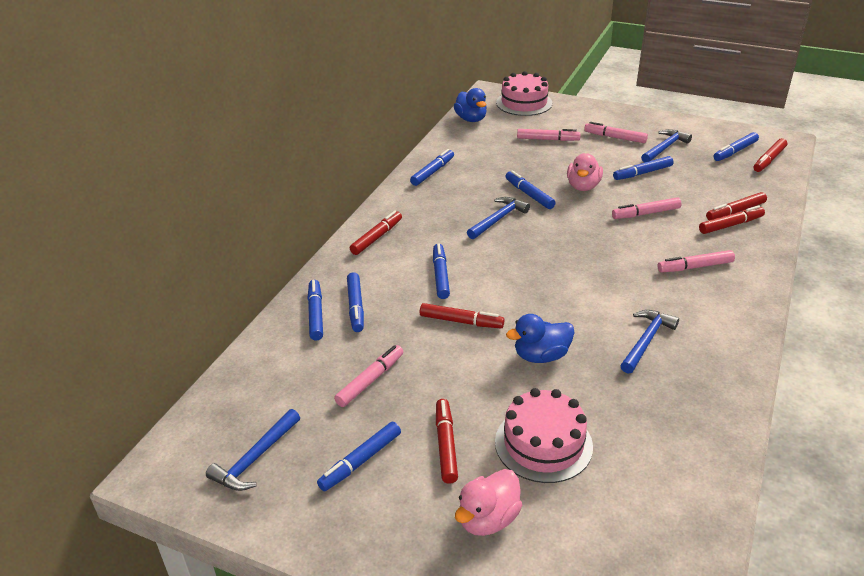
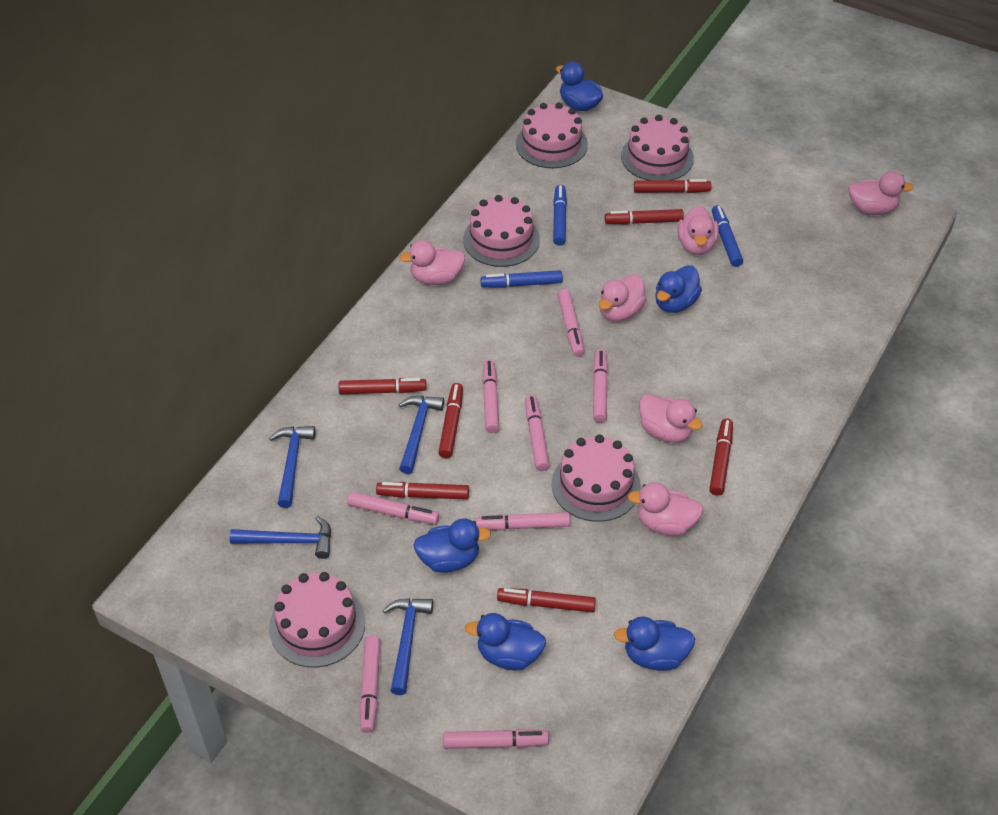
blue duck: [454,88,487,122] [506,314,575,363] = 2 -> [413,518,491,573] [465,613,546,670] [556,62,603,111] [614,616,695,671] [655,265,702,313] = 5
blue marker: [307,280,323,341] [317,422,401,491] [347,272,364,332] [410,149,454,186] [433,243,450,299] [505,170,556,209] [613,156,673,180] [714,132,759,161] = 8 -> [480,270,563,288] [553,185,567,245] [712,205,743,267] = 3
pink cake: [495,388,593,483] [496,71,552,116] = 2 -> [269,572,365,668] [463,195,540,267] [516,103,588,168] [552,435,641,522] [621,115,694,180] = 5
pink duck: [455,469,522,536] [567,153,603,191] = 2 -> [399,240,465,285] [599,274,647,322] [628,482,704,536] [639,394,703,443] [677,205,719,255] [848,171,914,215] = 6
pink marker: [334,345,403,407] [517,129,581,141] [584,122,648,143] [612,197,682,219] [658,250,735,272] = 5 -> [347,492,439,524] [360,635,380,733] [443,729,549,749] [476,512,570,531] [482,359,499,433] [525,395,550,471] [558,289,584,357] [593,350,608,423] = 8
red marker: [350,211,402,255] [420,303,505,328] [436,399,458,484] [699,205,765,234] [706,192,767,220] [754,138,787,172] = 6 -> [338,378,426,394] [376,482,469,500] [438,383,463,458] [497,588,596,613] [605,209,684,225] [634,179,711,193] [709,419,733,496] = 7

